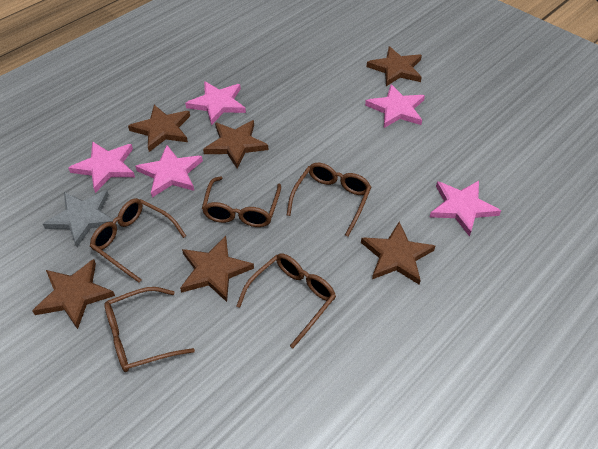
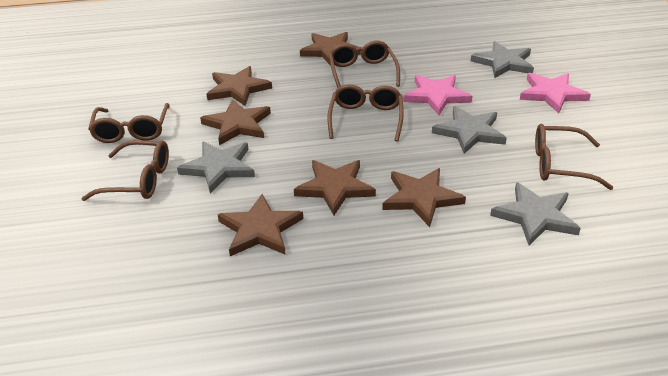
grey star: [43,190,117,247] = 1 -> [177,141,255,194] [432,106,507,154] [471,41,534,78] [490,182,581,246] = 4
pink star: [68,141,135,193] [135,145,203,197] [185,81,246,125] [365,84,425,128] [430,181,501,237] = 5 -> [403,75,472,115] [520,73,591,113] = 2

